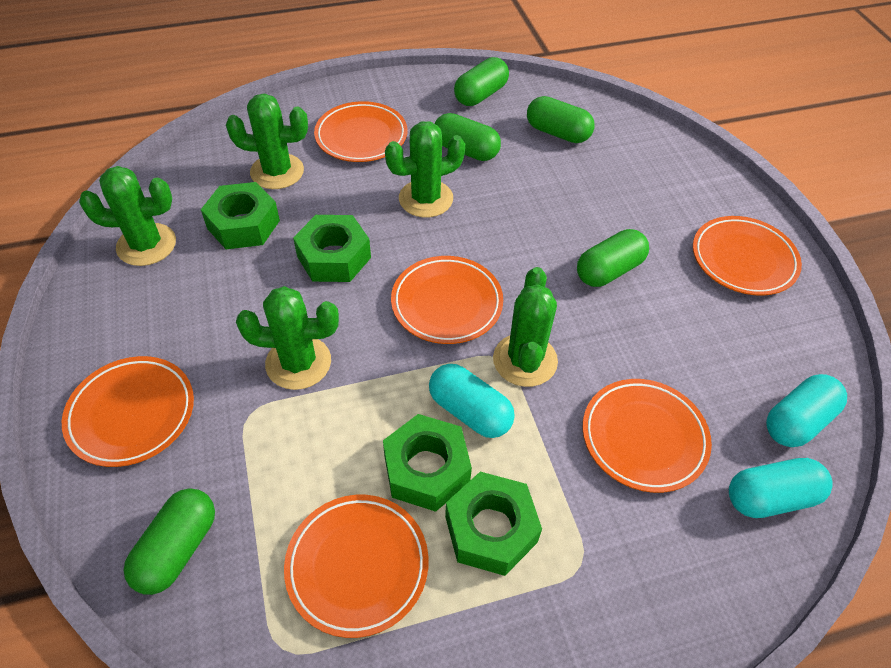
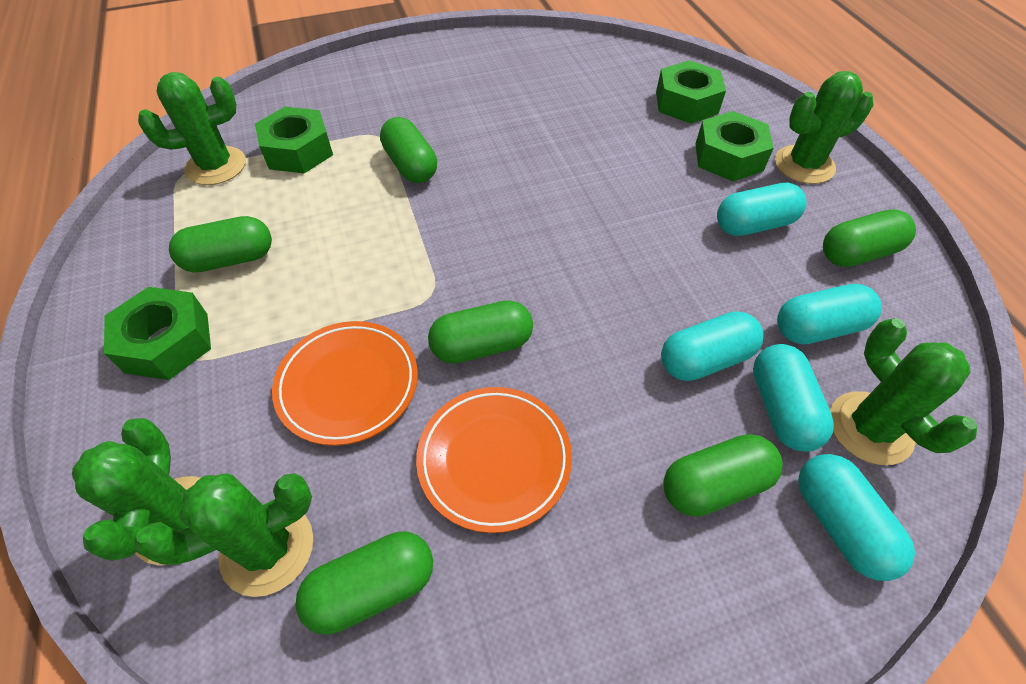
green capsule: [124,488,215,595] [434,113,501,161] [454,57,509,106] [527,96,594,143] [577,229,649,287] = 5 -> [169,216,272,272] [295,531,433,634] [380,117,437,183] [428,300,533,364] [663,434,783,517] [823,209,916,267] = 6
orange plate: [62,356,194,467] [284,495,428,638] [314,101,407,162] [391,256,503,344] [582,379,712,493] [693,216,802,296] = 6 -> [272,321,418,446] [416,387,572,533] = 2
turquoise capsule: [429,364,515,438] [729,458,833,518] [766,374,847,447] = 3 -> [661,311,764,381] [717,183,807,236] [753,344,834,451] [777,284,882,344] [798,454,915,581] = 5

